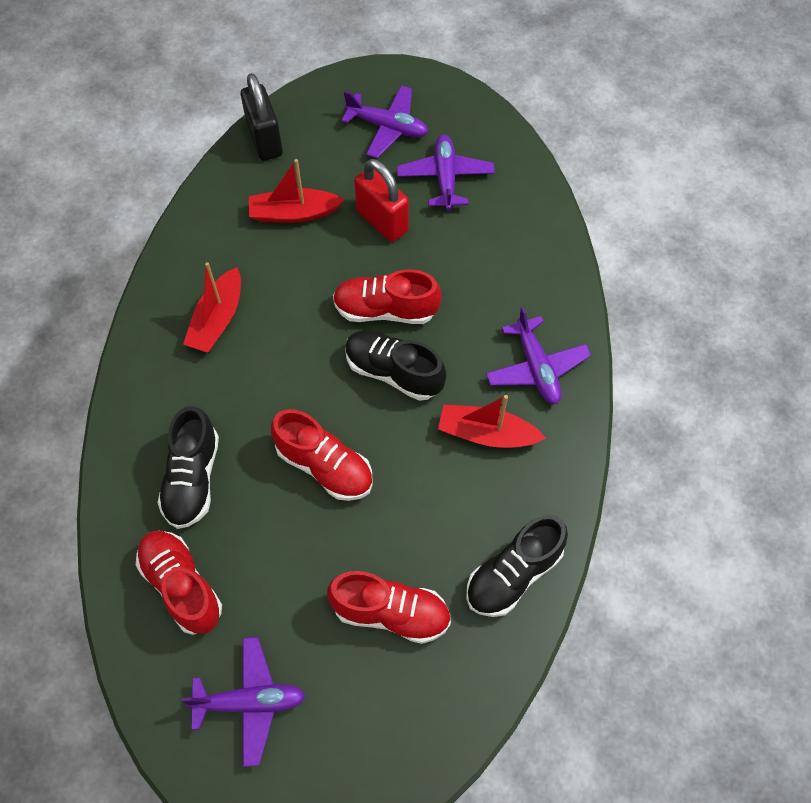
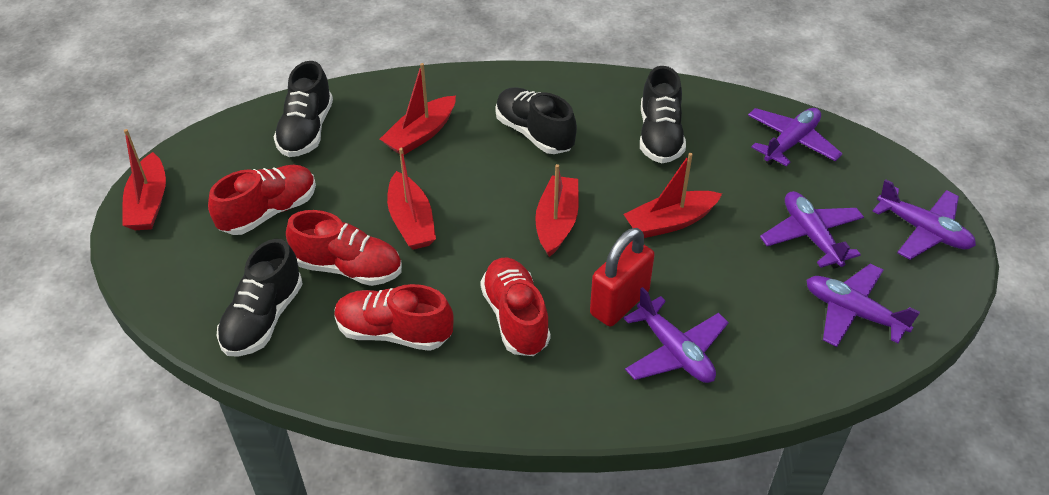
black padlock: [241,73,283,161] = 1 -> none = 0
black shoe: [157,406,219,529] [345,330,447,401] [466,515,568,617] = 3 -> [217,239,303,357] [273,61,333,157] [495,87,577,154] [640,66,686,163] = 4
purple plane: [181,637,306,767] [341,85,428,158] [397,134,495,210] [486,307,591,404] = 4 -> [624,287,729,383] [748,108,843,166] [760,191,864,269] [806,264,920,347] [873,179,976,260] = 5
red boat: [183,262,241,353] [249,159,344,223] [438,395,546,448] = 3 -> [122,129,166,230] [380,63,456,155] [387,148,436,250] [535,164,579,257] [623,153,722,238] = 5

